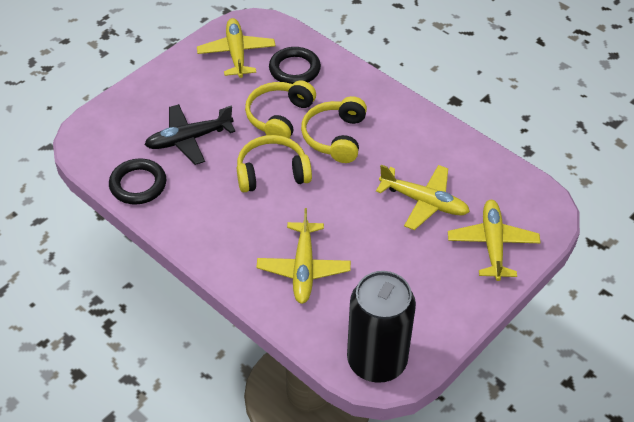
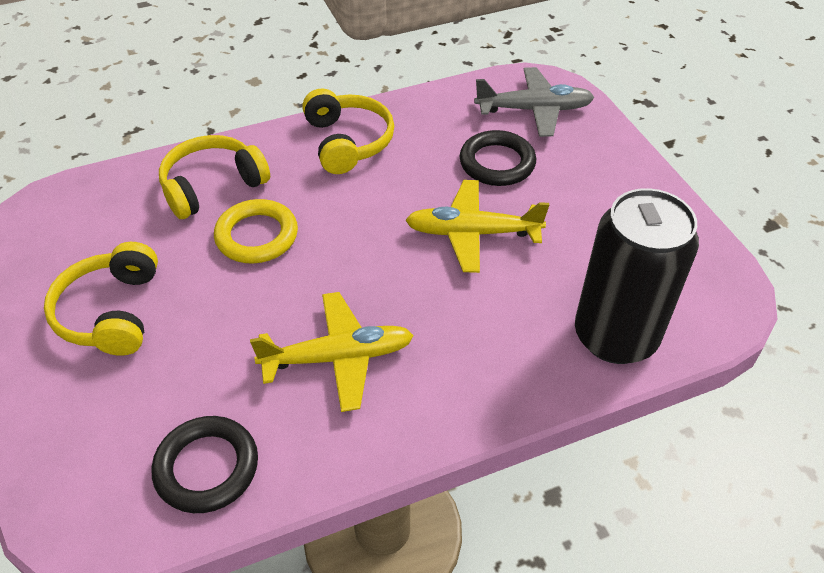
black plane: [145,104,235,165] = 1 -> none = 0
grey plane: none = 0 -> [474,67,594,137] = 1
yellow plane: [197,18,275,78] [256,208,351,304] [376,165,470,230] [448,200,541,281] = 4 -> [250,292,414,412] [405,180,549,273] = 2
yellow ring: none = 0 -> [214,199,298,263] = 1

